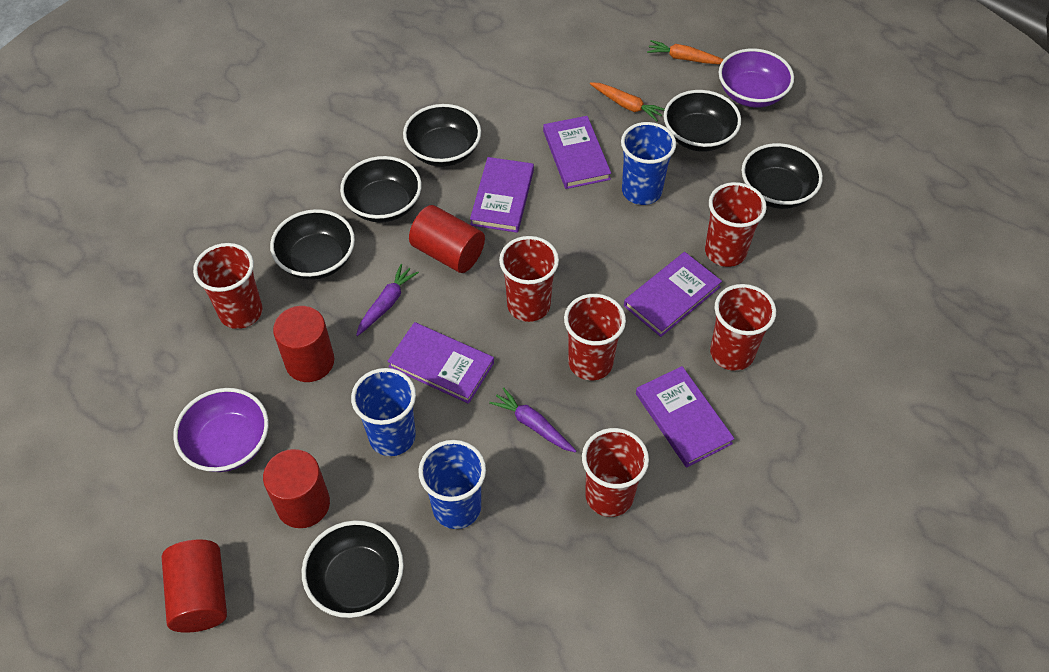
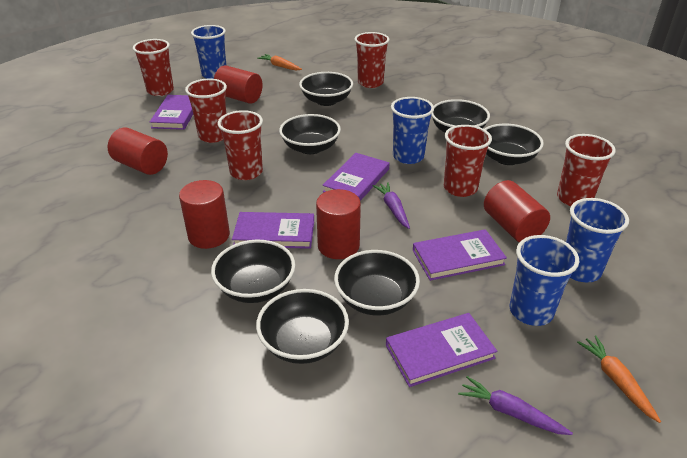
black bowl: [270,209,355,280] [302,520,404,618] [340,156,422,222] [403,104,481,167] [664,90,741,152] [741,143,823,209] = 6 -> [211,240,295,303] [256,289,349,364] [279,114,341,154] [299,72,353,106] [334,250,420,316] [431,99,490,132] [484,124,544,165] = 7
blue cup: [351,368,416,456] [418,440,486,529] [621,122,676,205] = 3 -> [191,25,227,79] [391,97,434,164] [510,235,579,326] [566,198,629,282] = 4
purple bowl: [173,388,269,472] [719,48,794,108] = 2 -> none = 0
red cylinder: [161,539,227,632] [263,449,330,528] [273,306,334,382] [409,205,485,273] = 4 -> [108,128,168,175] [179,180,230,249] [214,65,263,104] [316,189,361,259] [484,180,550,242] = 5

